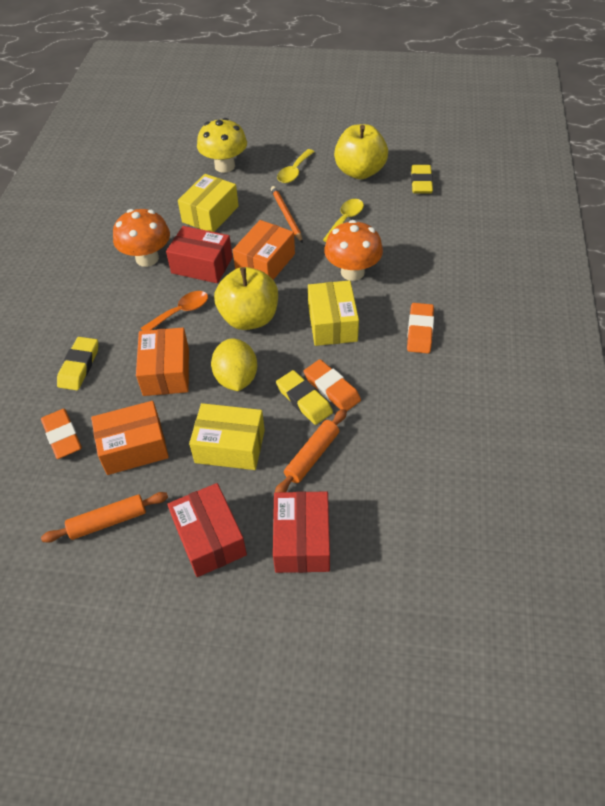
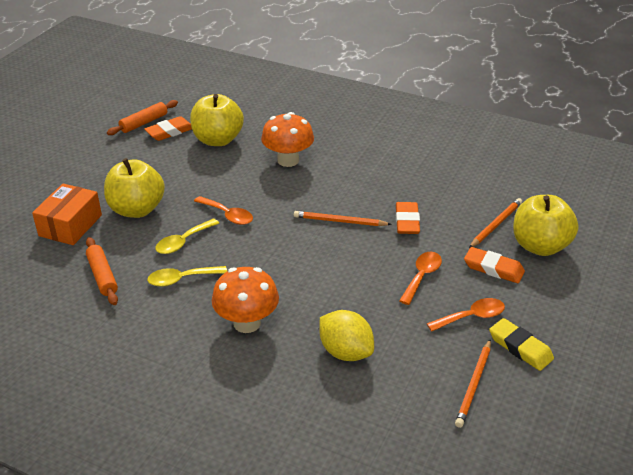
orange box: [91,401,169,475] [136,328,189,396] [233,220,295,280] = 3 -> [32,184,102,245] = 1
orange pencil: [271,186,303,243] = 1 -> [294,211,392,226] [455,339,491,428] [469,198,522,248] = 3
orange spoon: [141,291,208,331] = 1 -> [194,196,253,225] [399,252,442,305] [427,298,505,332] = 3
red box: [166,226,232,283] [167,483,247,577] [273,491,330,573] = 3 -> none = 0
yellow apple: [214,267,278,330] [334,124,388,179] = 2 -> [104,158,165,218] [190,94,244,146] [513,195,578,256] = 3
yellow box: [178,174,239,232] [189,403,265,470] [308,280,359,346] = 3 -> none = 0
yellow eraser: [57,337,98,390] [276,370,333,425] [411,165,433,194] = 3 -> [489,318,554,371] = 1
yellow mushroom: [197,118,247,173] = 1 -> none = 0

